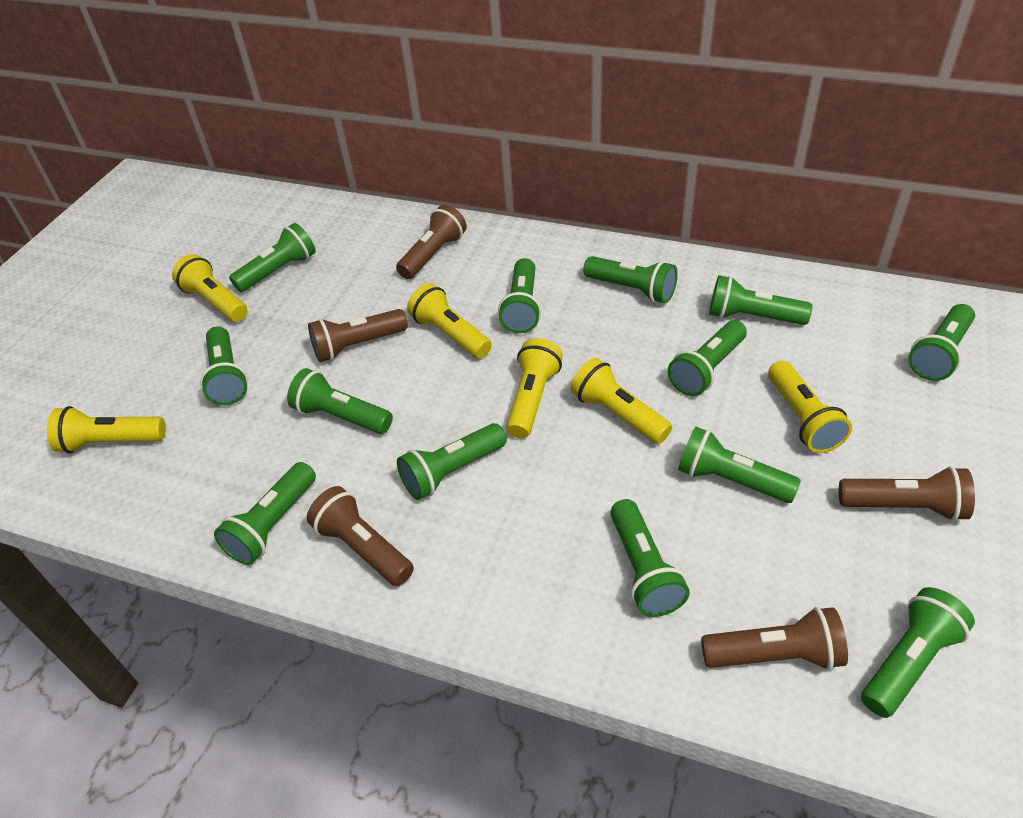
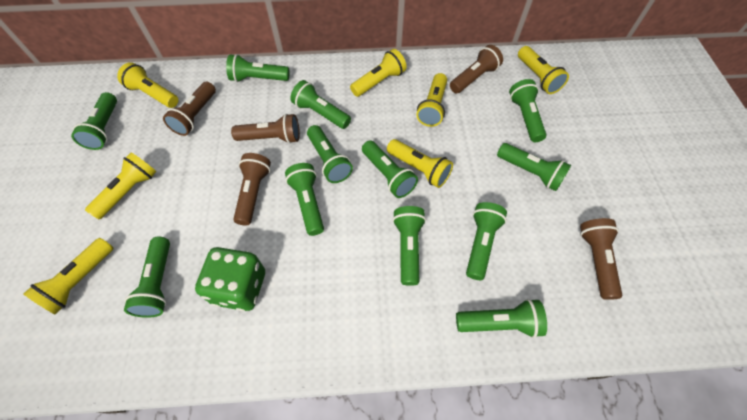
green dice: none = 0 -> [195,247,265,311] = 1
green flashlight: [200,326,248,405] [214,462,316,565] [229,223,316,292] [287,368,393,434] [397,423,507,500] [498,258,541,333] [583,256,678,303] [610,499,690,617] [668,320,747,396] [678,427,801,503] [709,275,813,325] [861,587,975,718] [908,304,975,381] = 13 -> [71,92,117,150] [124,237,170,318] [226,54,289,82] [285,163,324,236] [290,80,351,129] [307,125,353,183] [362,140,418,198] [393,206,426,286] [456,299,547,338] [466,202,507,280] [497,143,571,191] [509,79,547,142] = 12
yellow flashlight: [47,406,166,453] [172,254,248,322] [407,283,492,359] [506,338,563,438] [571,358,672,444] [768,361,852,453] = 6 -> [23,238,113,314] [85,153,156,219] [117,62,178,108] [350,49,407,97] [387,139,453,188] [416,73,447,127] [518,46,569,94] = 7

